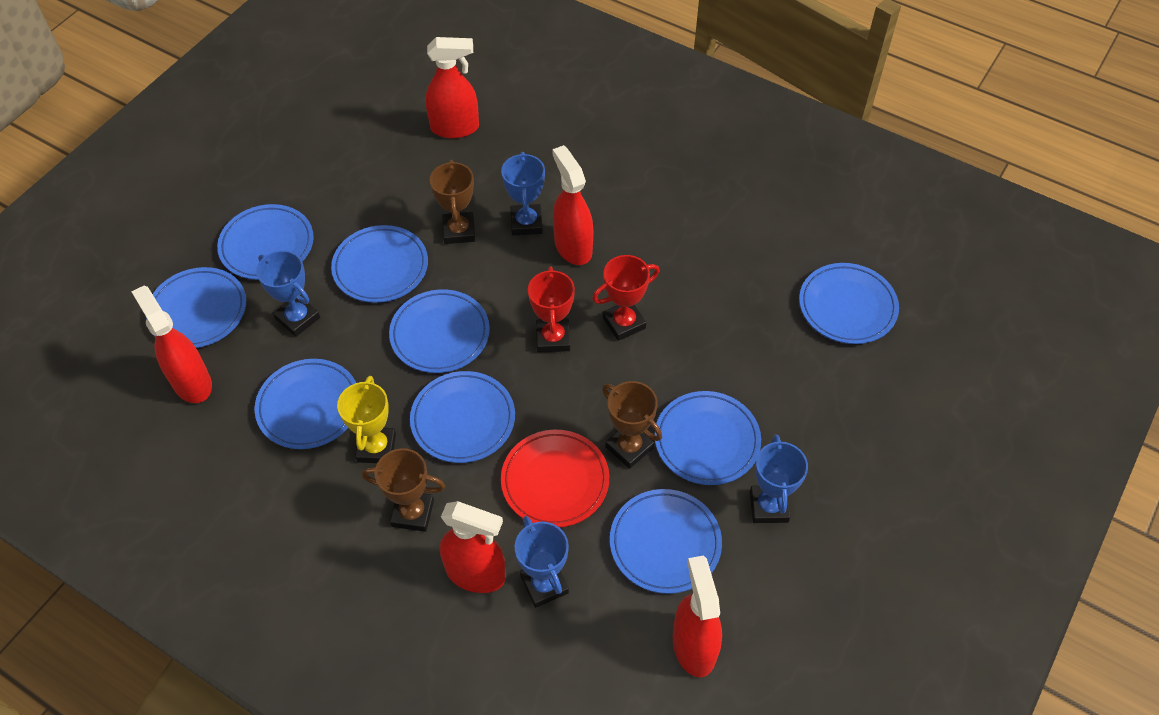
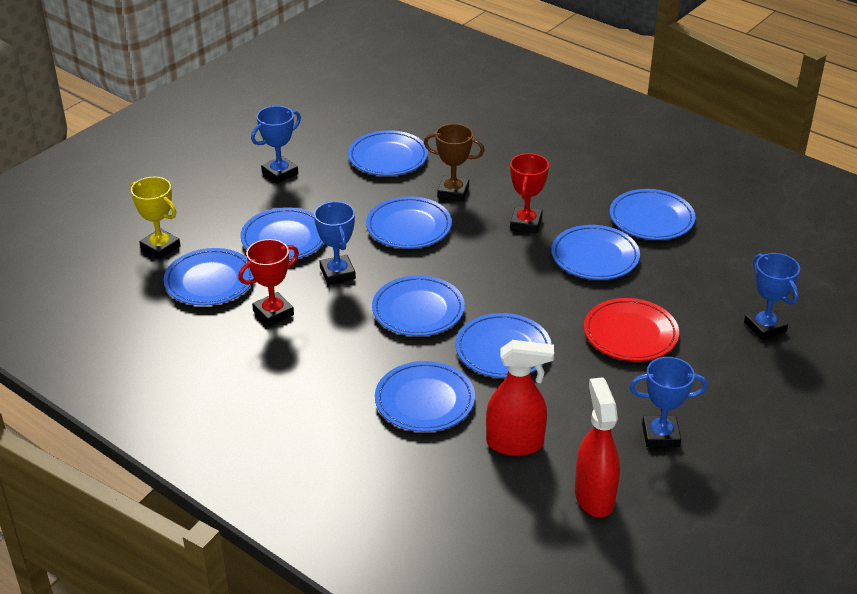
brown trophy: [362,448,445,532] [430,160,475,244] [602,381,662,469] = 3 -> [424,124,485,201] = 1
red spray bottle: [131,285,212,403] [425,37,479,138] [440,501,506,593] [552,145,593,265] [673,555,722,677] = 5 -> [486,340,554,456] [575,377,620,518] = 2

